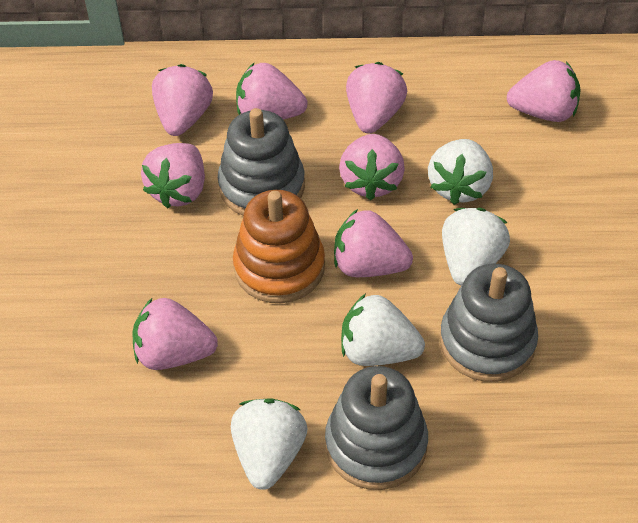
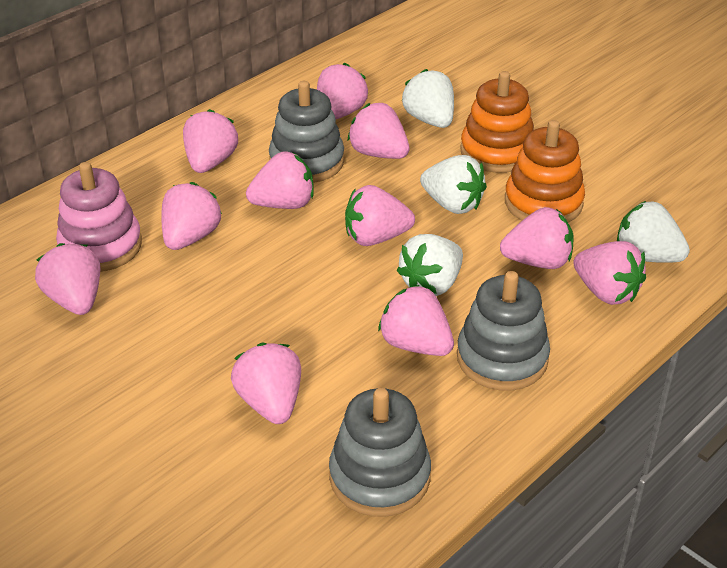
orange stacking toy: [233,190,325,303] = 1 -> [460,71,534,173] [505,120,585,223] = 2
pink stacking toy: none = 0 -> [56,162,142,272] = 1
pink strawberry: [132,298,218,370] [141,143,205,209] [152,64,213,136] [236,63,308,120] [334,209,413,277] [339,134,405,200] [346,62,407,134] [507,60,581,122] = 8 -> [35,243,101,315] [161,182,222,250] [183,109,238,173] [231,343,301,424] [246,151,314,209] [317,63,368,119] [345,185,415,246] [348,103,410,159] [378,285,454,356] [500,207,574,269] [573,241,646,305] = 11

